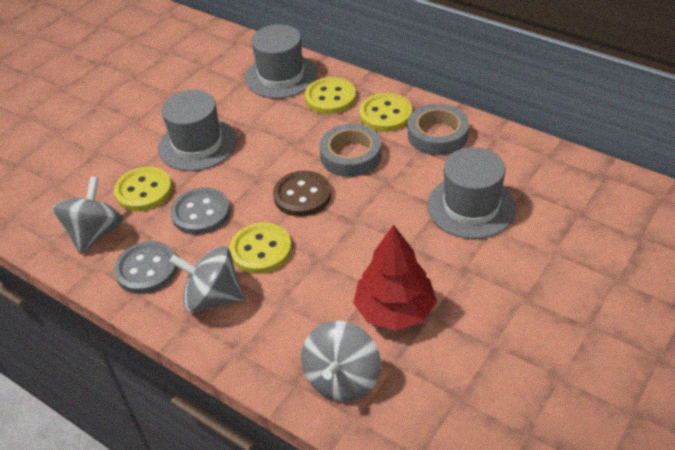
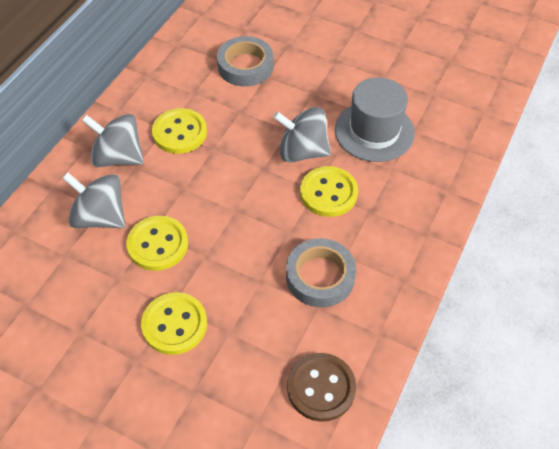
grey button: [114,241,178,294] [170,187,230,235] = 2 -> none = 0
grey hat: [158,90,237,171] [245,24,317,99] [427,147,516,239] = 3 -> [335,77,415,162] = 1
red tree: [353,225,437,331] = 1 -> none = 0

